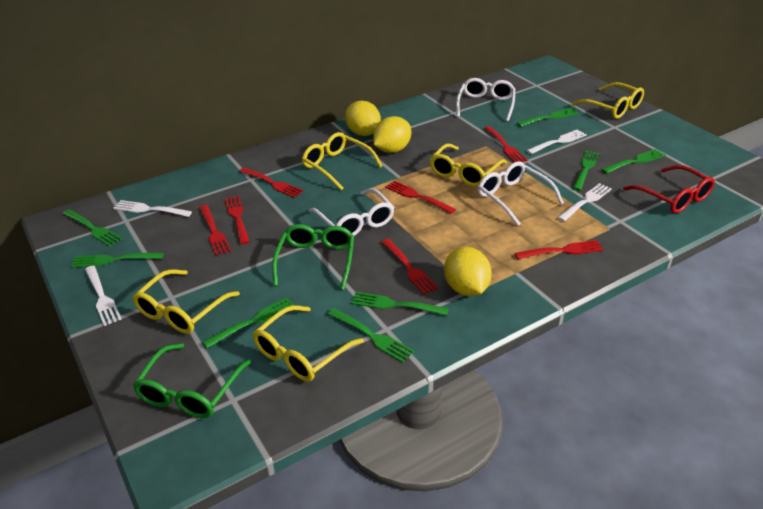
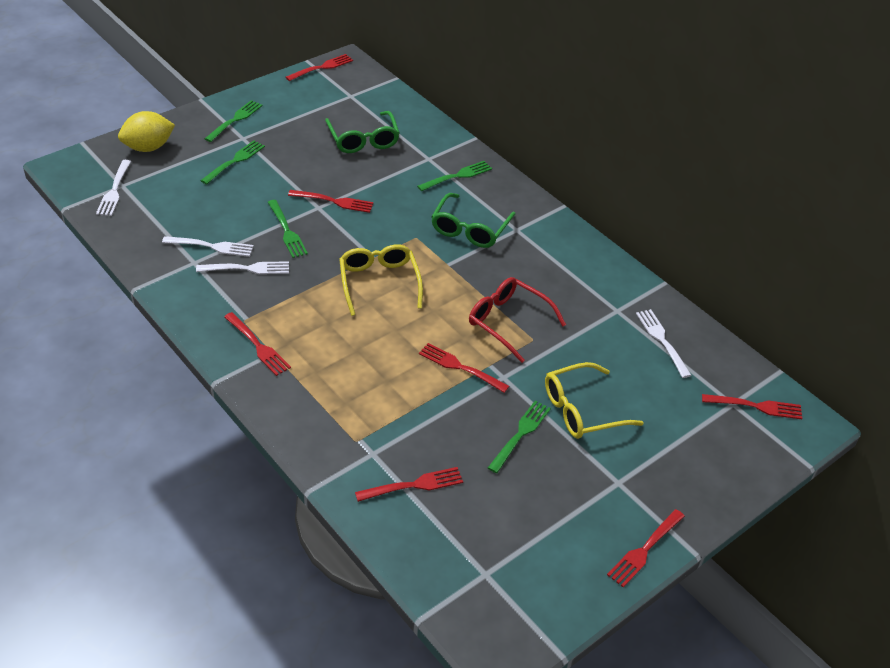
green fork: [63,209,122,247] [71,252,164,268] [202,297,294,348] [328,308,414,363] [351,292,449,316] [517,108,579,127] [573,150,600,191] [601,149,666,173] = 8 -> [200,140,265,184] [205,100,263,142] [267,200,308,258] [417,161,492,191] [488,401,551,473] = 5
white glasses: [309,188,394,236] [456,78,515,122] [478,161,564,226] = 3 -> none = 0
yellow glasses: [132,269,240,334] [253,305,364,382] [302,132,383,190] [430,143,507,187] [571,82,644,119] = 5 -> [339,244,423,316] [545,362,644,439] = 2
yellow lemon: [345,101,381,136] [373,116,411,153] [444,247,492,296] = 3 -> [118,111,175,152] = 1

